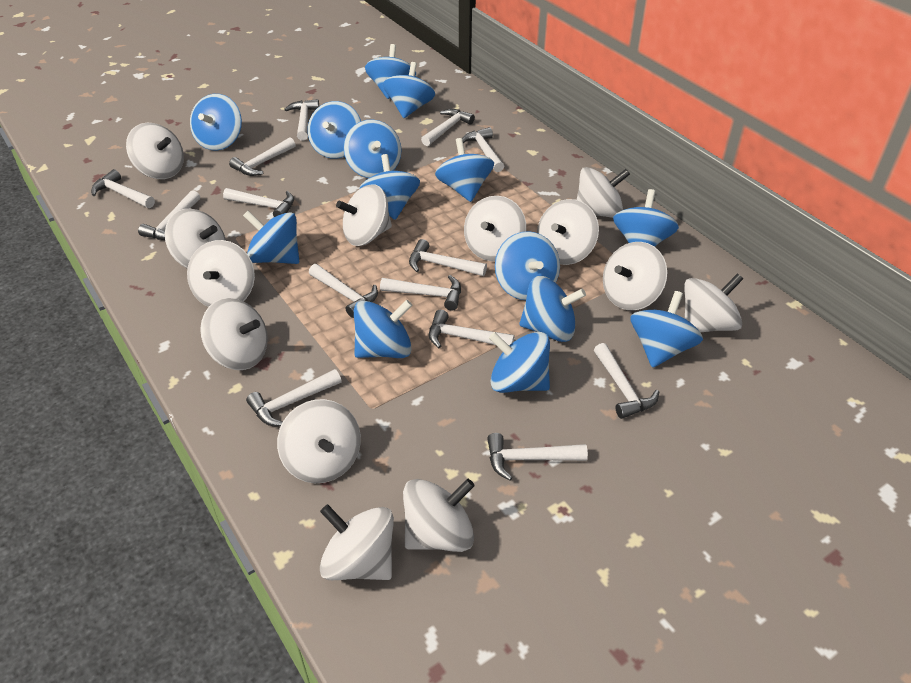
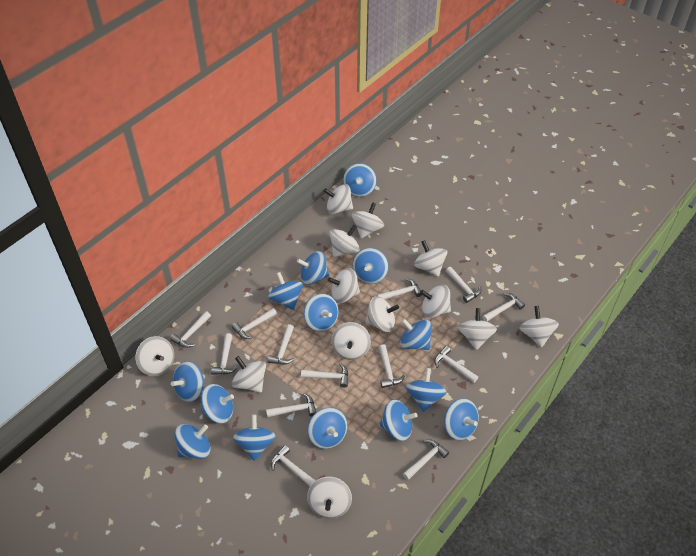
white hammer: [91,169,155,208] [138,190,200,240] [223,188,294,217] [229,137,296,176] [246,369,342,426] [284,99,319,141] [309,264,378,318] [380,275,461,311] [409,239,487,276] [421,109,475,146] [429,310,515,348] [462,127,504,172] [487,433,588,481] [594,343,659,419] = 14 -> [170,311,211,348] [211,333,238,375] [232,308,277,339] [266,393,316,418] [268,324,294,364] [271,445,316,486] [301,363,348,387] [377,278,422,300] [379,344,405,388] [403,439,449,480] [435,346,478,383] [446,267,481,303] [482,293,525,322] = 13

